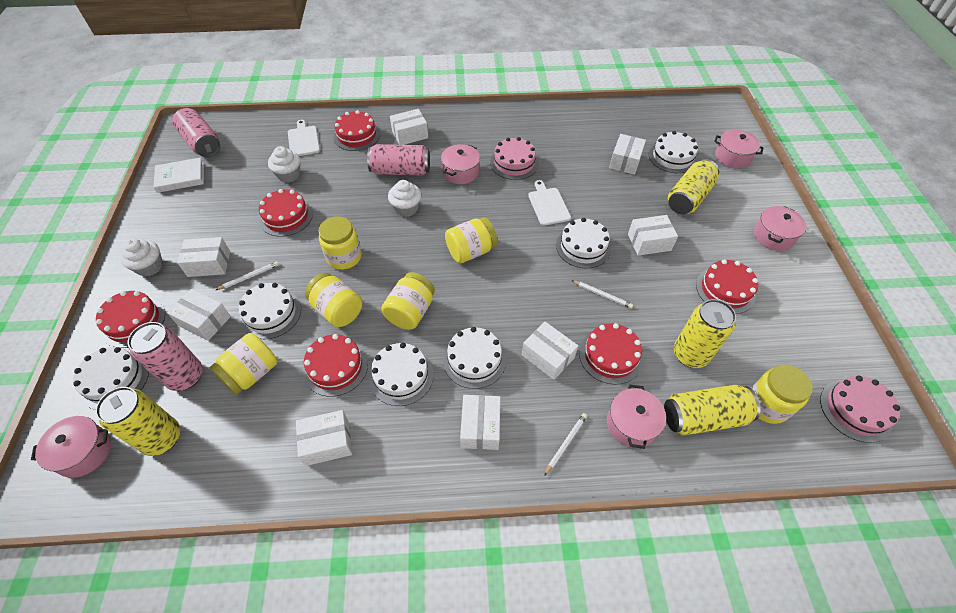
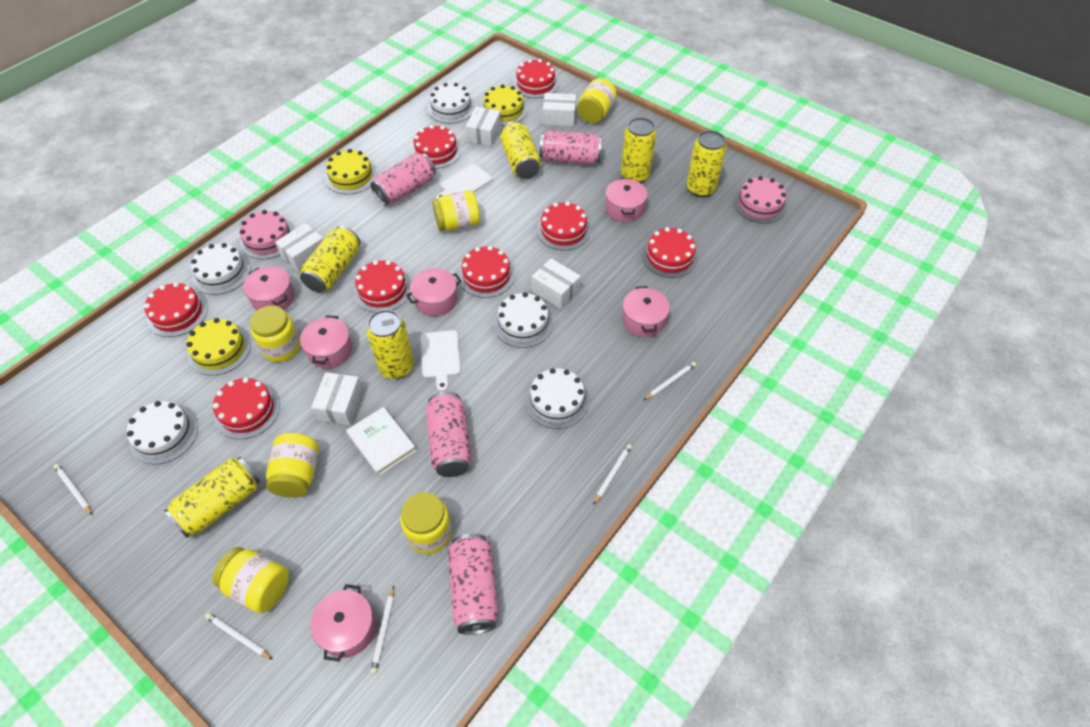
pink can: [128,322,203,391] [172,108,220,157] [367,144,430,175] = 3 -> [371,153,436,206] [426,392,472,477] [448,533,499,635] [540,131,602,165] = 4
pink pot: [31,416,111,478] [441,144,480,184] [607,384,666,449] [714,130,764,168] [754,206,807,251] = 5 -> [243,266,295,311] [300,315,352,368] [310,584,376,662] [406,268,461,316] [605,178,647,222] [622,286,670,337] = 6
red cake: [96,291,165,348] [259,189,313,237] [303,334,368,397] [334,110,380,151] [579,323,643,385] [696,259,758,314] = 6 -> [144,282,208,337] [213,377,280,439] [354,260,411,312] [412,125,461,169] [458,246,515,298] [513,59,559,98] [537,202,591,250] [642,227,698,278] = 8
white box: [167,289,231,341] [177,237,230,277] [296,410,352,466] [390,109,428,145] [460,395,501,450] [522,322,578,380] [609,134,646,175] [628,215,678,256] = 8 -> [275,223,324,272] [311,372,363,425] [465,107,501,146] [531,258,581,309] [543,93,576,126] = 5
white cake: [73,347,149,410] [239,283,301,339] [369,343,434,406] [443,327,506,389] [556,218,611,268] [649,131,698,173] = 6 -> [127,401,198,464] [191,243,250,295] [428,83,475,124] [494,292,553,348] [525,368,589,429] = 5
white cupcake: [120,238,163,277] [268,146,300,183] [388,180,421,217] = 3 -> none = 0
white pencil: [216,262,279,290] [544,413,587,476] [571,280,633,308] = 3 -> [53,464,92,515] [205,613,273,660] [371,586,394,674] [593,444,632,505] [644,362,696,400] = 5
yellow cake: none = 0 -> [186,318,251,375] [325,149,377,194] [481,84,527,126] = 3
yellow can: [96,387,180,456] [664,385,761,436] [668,159,719,214] [674,299,736,368] = 4 -> [164,457,260,538] [300,226,360,292] [366,310,414,379] [501,121,541,179] [621,117,656,183] [686,130,726,197] = 6

